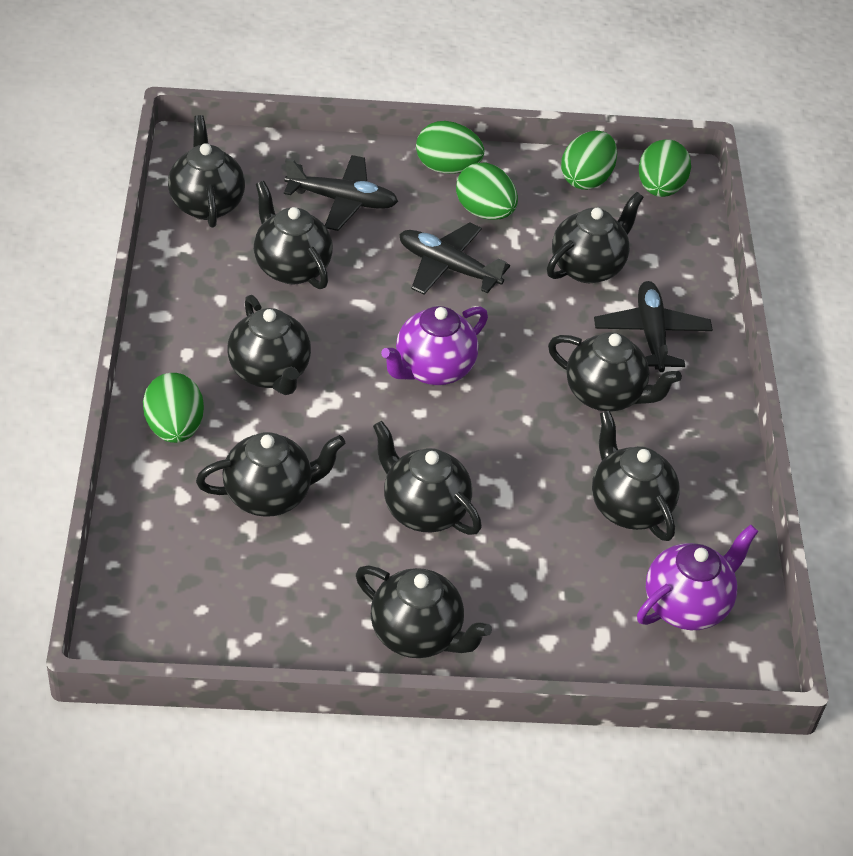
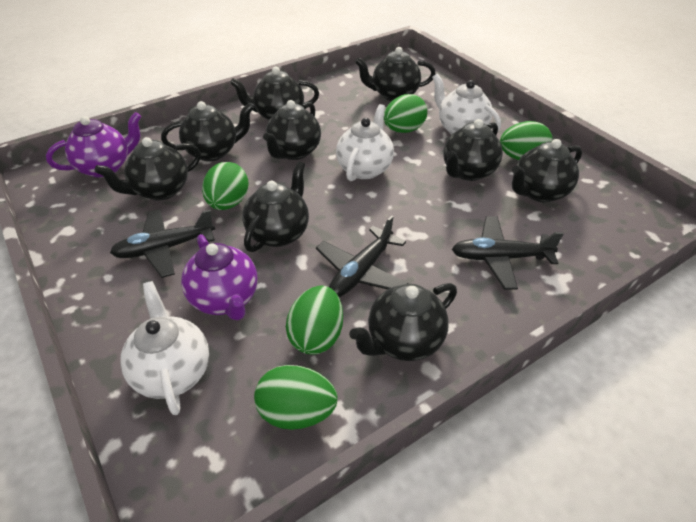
white teapot: none = 0 -> [120,281,209,415] [336,104,394,181] [432,74,501,135] = 3

